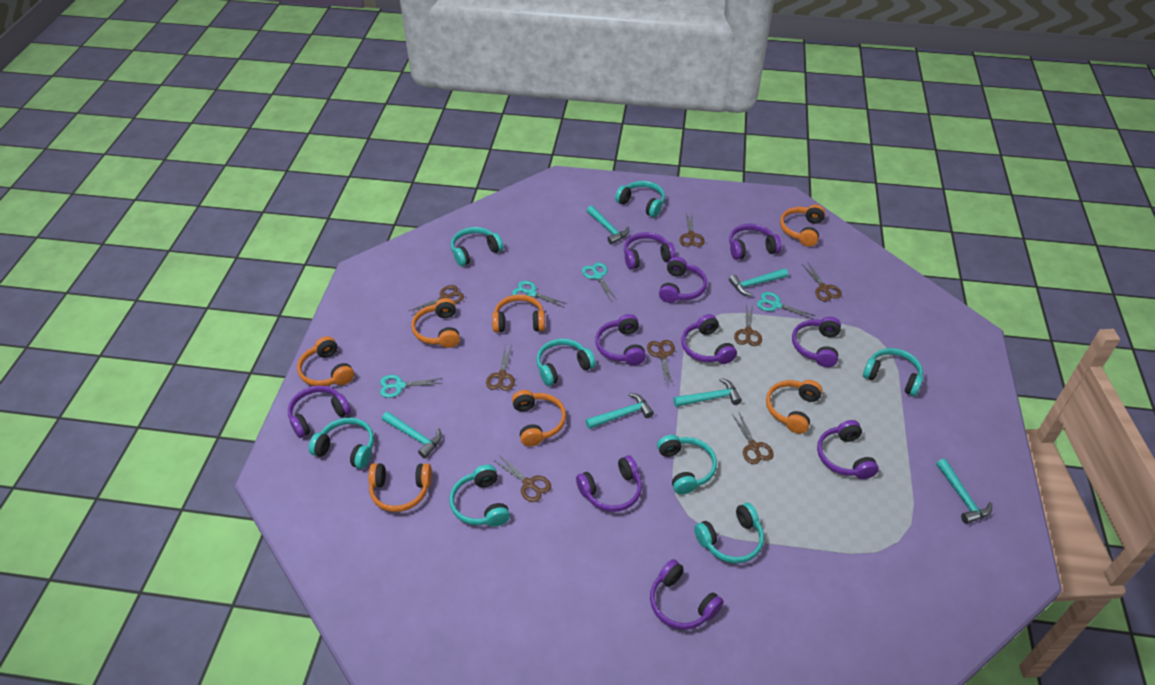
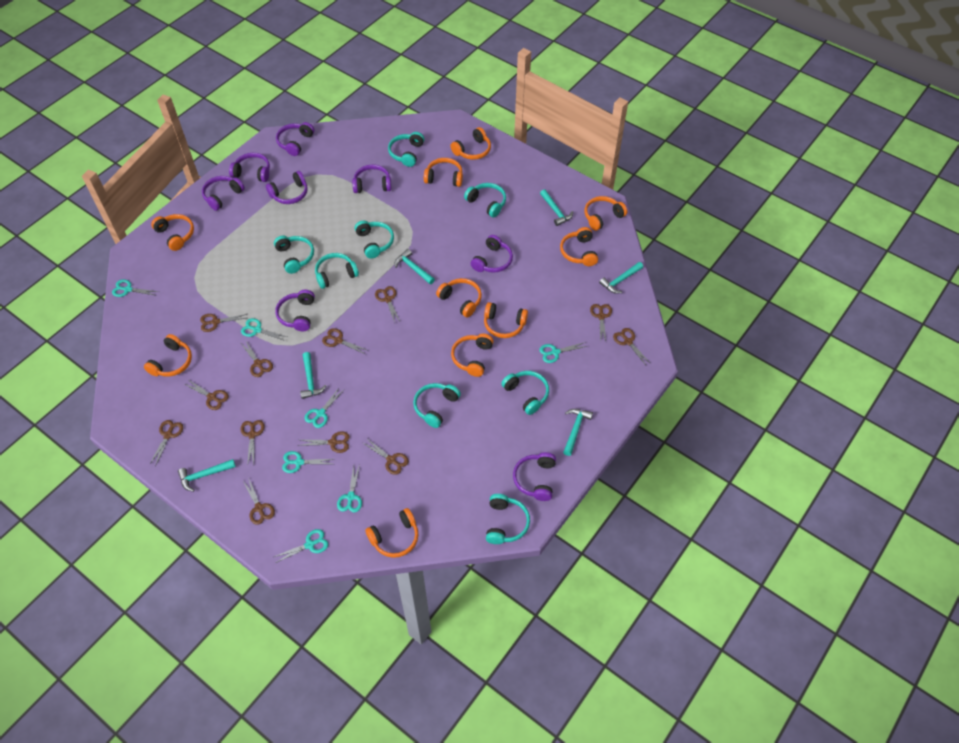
brown scissors: [409,285,464,316] [486,345,515,391] [495,455,551,502] [647,340,675,385] [679,213,705,247] [732,412,774,464] [734,304,762,346] [802,263,842,301] = 8 -> [150,420,183,466] [185,380,229,410] [200,314,247,332] [241,341,273,377] [241,420,265,466] [243,477,275,525] [297,431,350,453] [322,328,367,354] [363,438,409,475] [375,286,400,322] [590,304,612,342] [613,328,651,365] = 12
orange headphones: [297,336,354,386] [368,463,432,512] [411,298,460,348] [492,294,545,333] [512,390,566,446] [766,380,823,434] [780,204,825,247] = 7 -> [144,334,192,376] [151,214,194,251] [365,508,418,558] [424,158,463,187] [436,278,482,317] [451,127,491,160] [451,334,494,377] [484,302,528,338] [560,227,598,266] [585,196,627,231] = 10
purple headphones: [288,386,351,438] [576,455,642,512] [595,314,646,365] [624,232,676,269] [650,559,724,630] [659,257,707,303] [681,314,737,364] [729,224,781,260] [792,317,841,367] [817,420,879,479] = 10 -> [202,176,245,211] [229,153,270,182] [266,171,308,204] [275,289,315,331] [276,122,315,156] [352,164,392,193] [471,235,513,273] [513,452,556,501] = 8
turquoise scissors: [380,375,442,398] [512,281,567,307] [582,263,617,301] [757,292,815,319] = 4 -> [112,279,159,297] [241,318,287,341] [274,529,328,563] [282,451,333,473] [304,387,344,428] [337,465,362,513] [539,342,588,363] = 7

